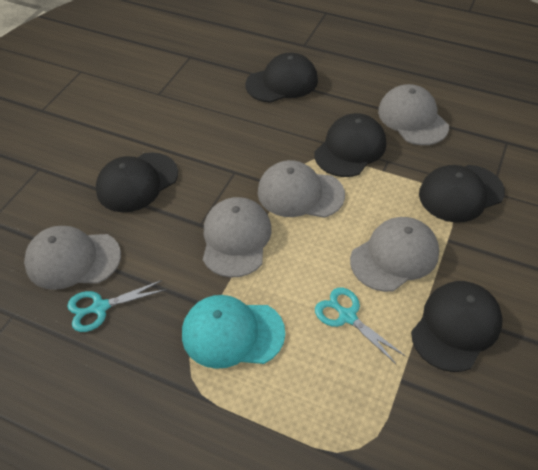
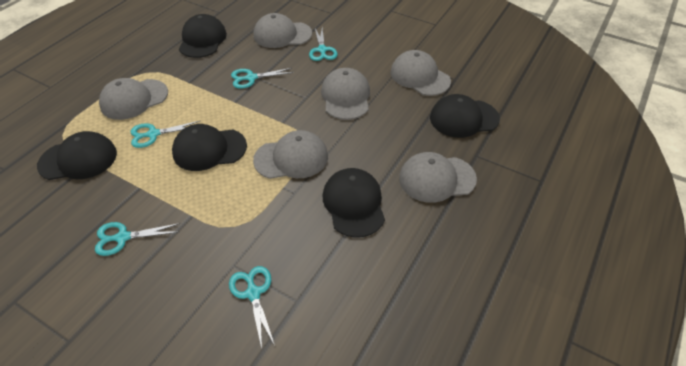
grey cap: [24,226,121,290] [203,197,272,278] [258,160,345,218] [350,217,439,292] [378,84,449,145] = 5 -> [99,78,168,120] [253,130,328,179] [254,13,312,48] [321,68,370,120] [391,50,451,96] [399,152,477,203] = 6
turquoise cap: [182,295,285,369] = 1 -> none = 0
turquoise scissors: [67,280,166,332] [315,288,405,364] = 2 -> [95,222,180,256] [131,121,200,148] [229,266,275,349] [231,68,294,89] [309,28,338,61] = 5

